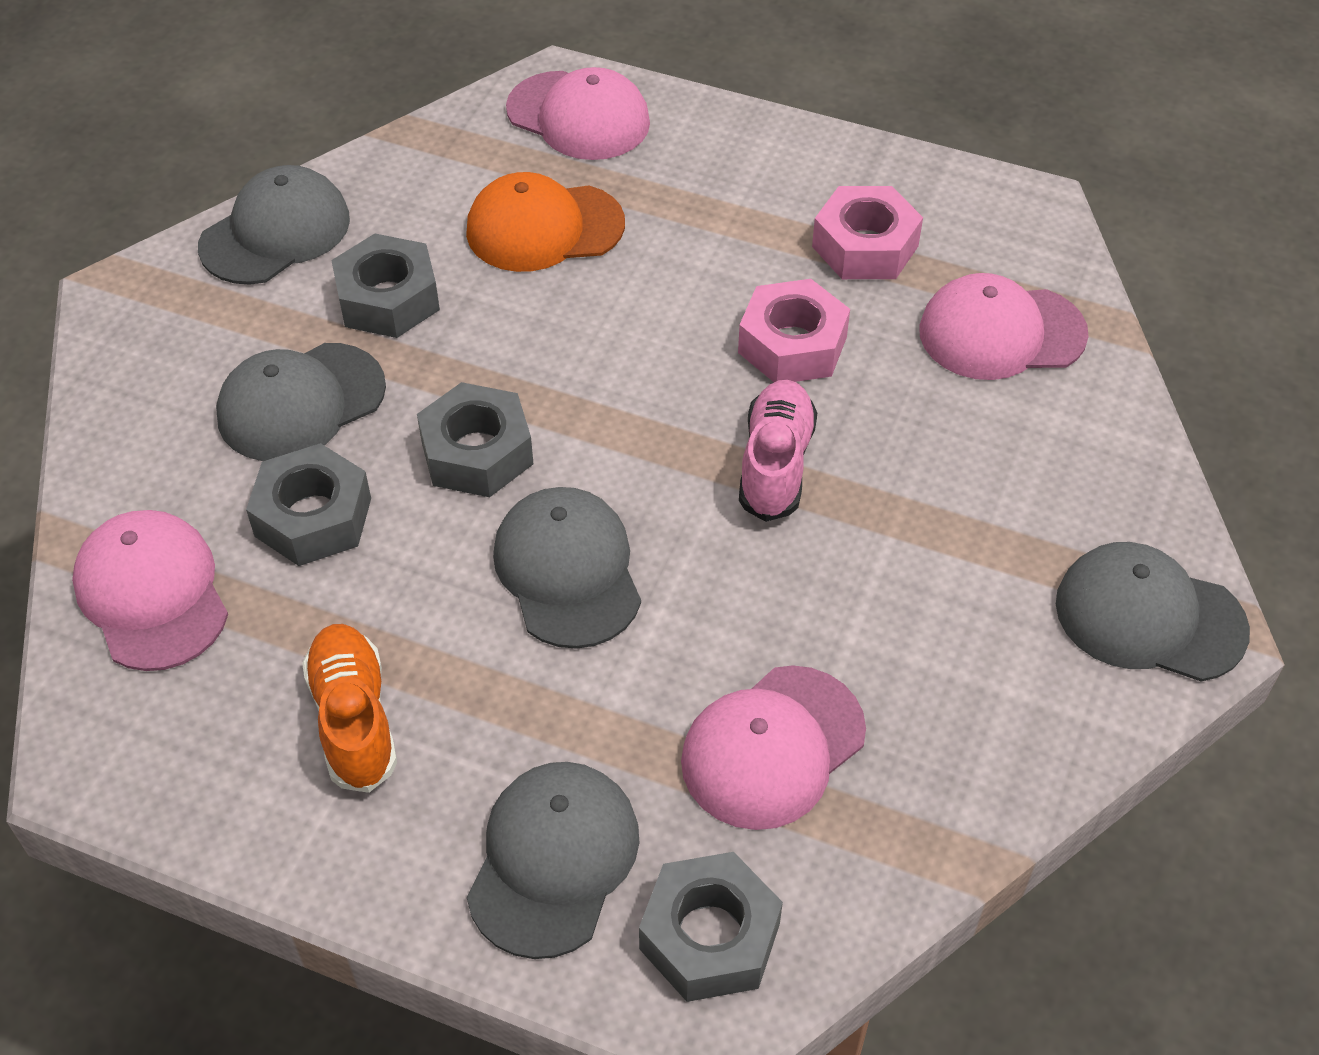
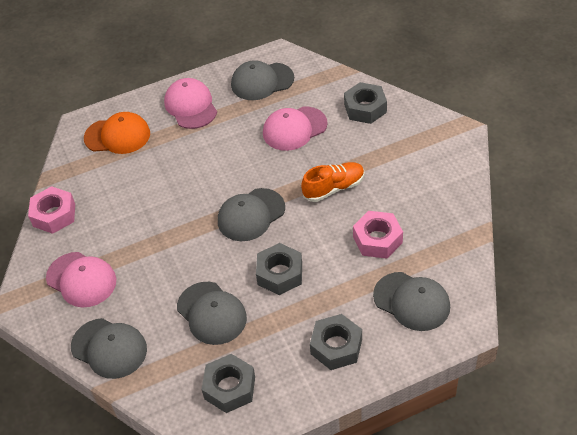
pink cap: [72,510,228,671] [506,67,650,160] [681,665,866,830] [919,273,1089,380] = 4 -> [46,252,116,308] [164,78,217,129] [263,106,327,151] = 3
pink shoe: [739,380,817,522] = 1 -> none = 0

